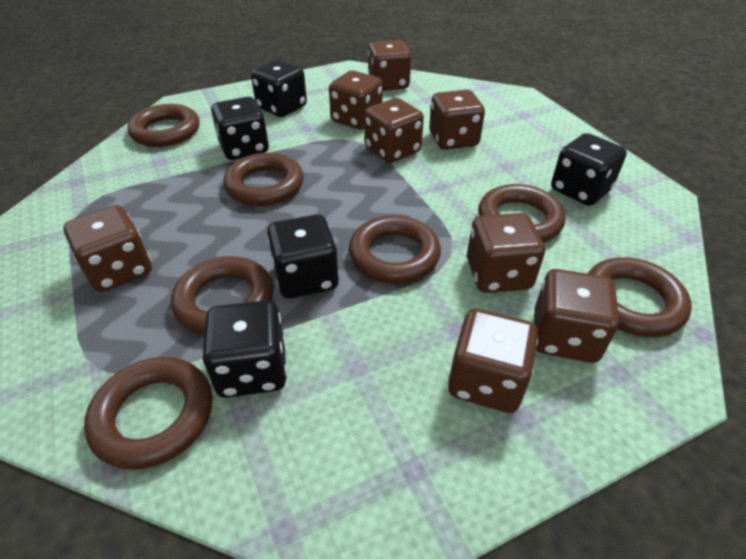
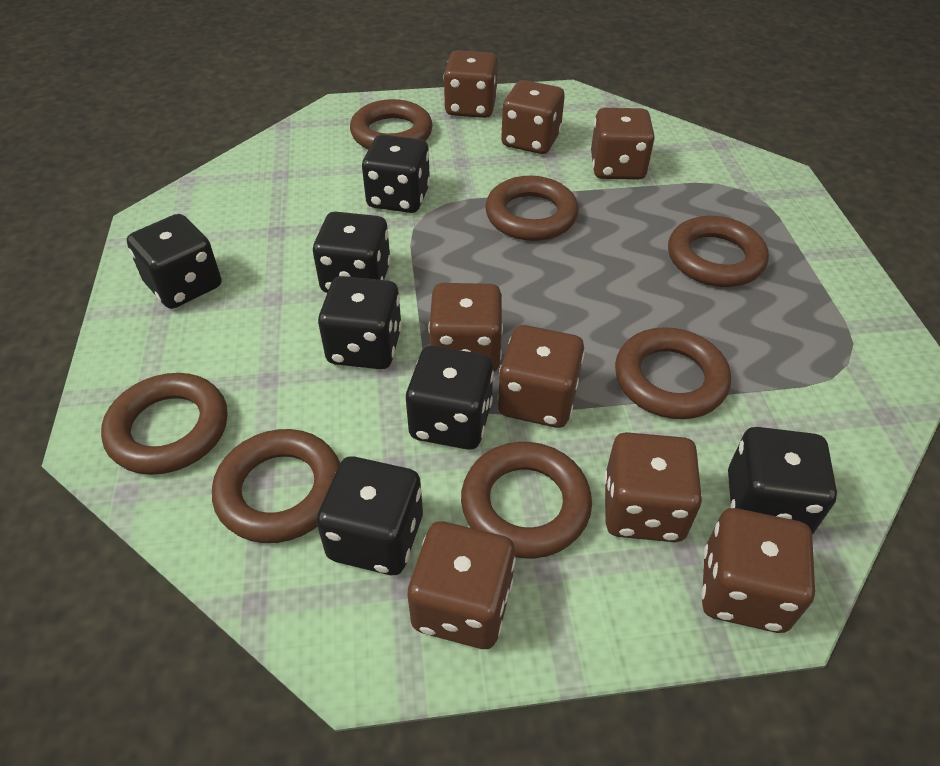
black dice: [202,300,287,398] [211,97,269,160] [251,60,307,117] [267,214,339,299] [551,133,627,206] = 5 -> [127,214,221,309] [313,211,391,293] [316,456,423,575] [318,276,402,369] [362,134,430,213] [406,346,494,450] [728,427,837,534] = 7

